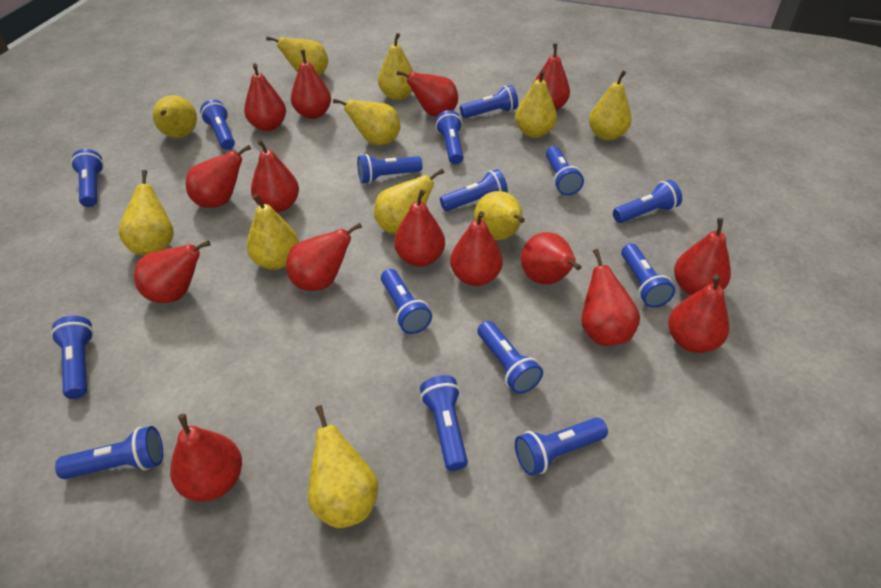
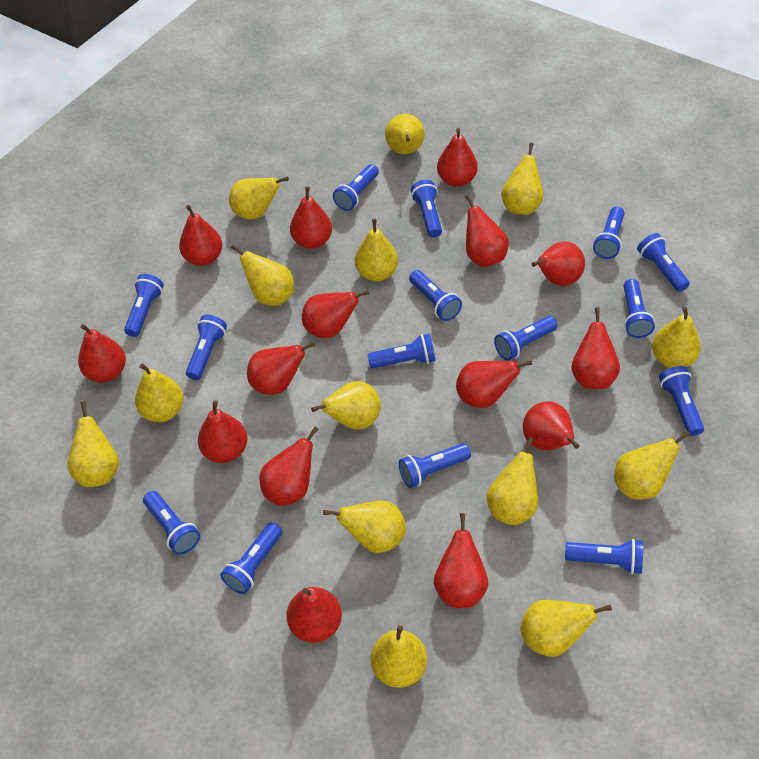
yellow pear: [119,170,174,255] [153,95,197,138] [247,194,299,270] [266,37,328,76] [308,405,378,528] [333,99,401,145] [374,169,444,234] [378,33,414,100] [474,191,525,240] [515,70,557,138] [589,70,632,141] = 11 -> [67,401,119,487] [135,363,184,422] [229,177,289,220] [231,244,294,306] [311,381,381,429] [323,501,406,553] [355,219,398,281] [371,625,427,688] [385,114,425,154] [487,437,538,525] [501,143,543,215] [521,600,612,657] [614,431,690,500] [652,306,701,368] = 14

